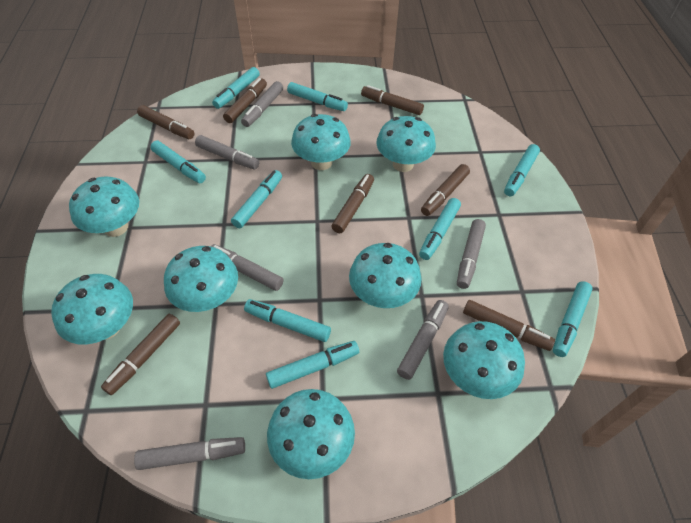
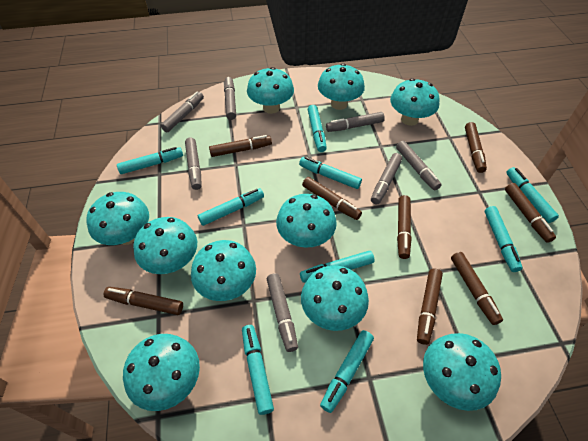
brown marker: [101,314,180,395] [137,105,194,139] [223,78,267,123] [331,174,374,233] [361,85,424,115] [421,164,470,216] [463,300,555,351] = 7 -> [104,287,183,315] [209,135,272,157] [302,177,362,220] [397,195,412,259] [417,269,443,345] [451,252,503,325] [465,122,487,173] [505,183,556,243] = 8
grey marker: [134,437,245,470] [195,135,259,169] [211,244,284,291] [241,81,283,127] [397,300,449,380] [457,219,486,289] = 6 -> [161,92,204,132] [185,138,202,190] [224,77,236,120] [267,273,298,352] [326,112,385,132] [371,153,402,204] [396,141,442,190] = 7
turquoise mushroom: [51,274,133,344] [69,176,139,237] [164,246,238,312] [267,389,355,479] [291,114,351,170] [349,243,421,308] [376,116,436,172] [443,321,525,399] = 8 -> [86,192,149,245] [123,334,200,411] [133,217,197,274] [191,240,256,301] [247,67,294,114] [276,194,337,248] [301,265,369,331] [318,63,365,110] [390,78,440,126] [423,333,501,411] = 10

